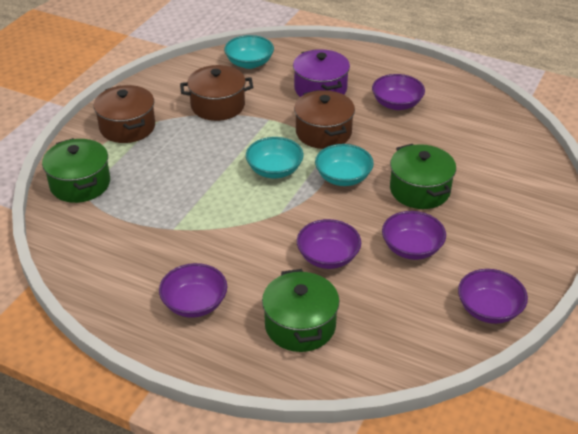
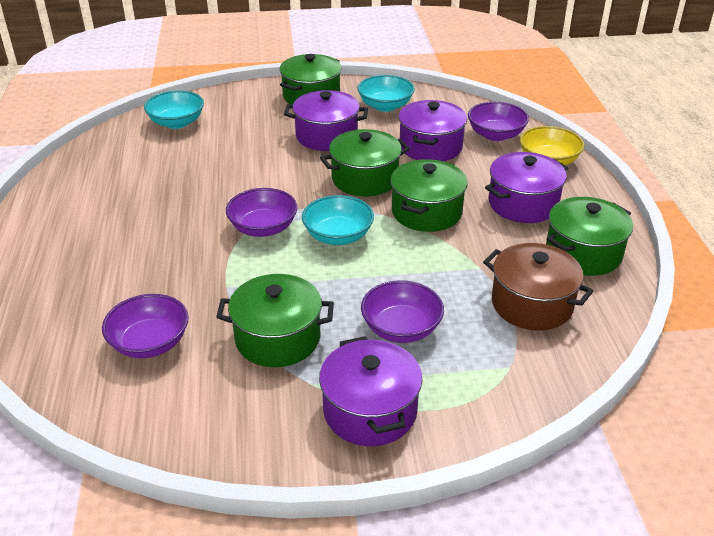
brown pot: [94,85,155,143] [180,65,253,121] [294,90,355,149] = 3 -> [483,243,593,330] = 1
green pot: [42,138,110,203] [262,269,339,352] [390,144,456,209] = 3 -> [216,274,334,367] [280,54,342,105] [320,129,410,197] [390,159,468,232] [546,197,633,276] = 5
purple bowl: [159,263,227,318] [297,219,361,269] [372,74,425,110] [382,211,446,260] [458,269,528,324] = 5 -> [102,294,188,358] [226,188,297,237] [361,280,444,343] [468,102,529,141] = 4
purple pot: [293,49,350,97] = 1 -> [284,90,368,151] [319,336,422,446] [399,100,467,161] [485,152,568,223] = 4
yellow bowl: none = 0 -> [520,126,584,165] = 1

